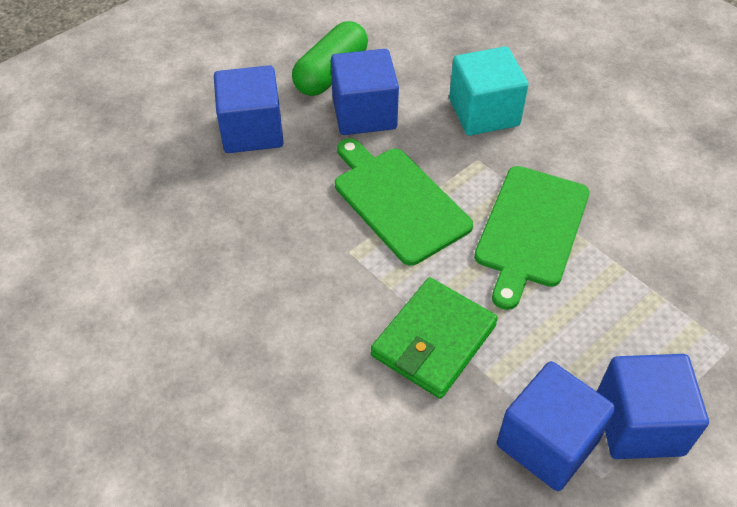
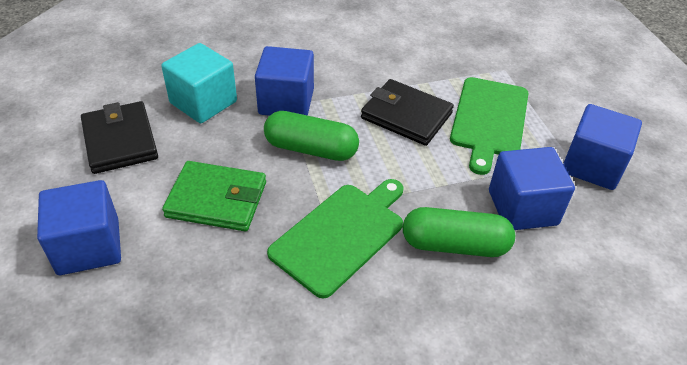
black wallet: none = 0 -> [81,101,158,174] [361,79,454,146] = 2
green capsule: [292,21,368,96] = 1 -> [264,111,359,161] [403,207,515,257] = 2

